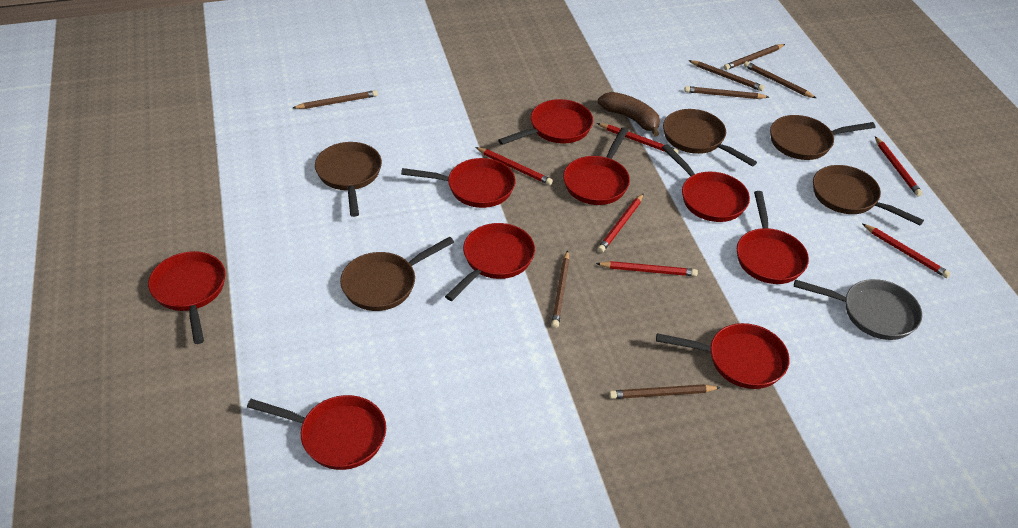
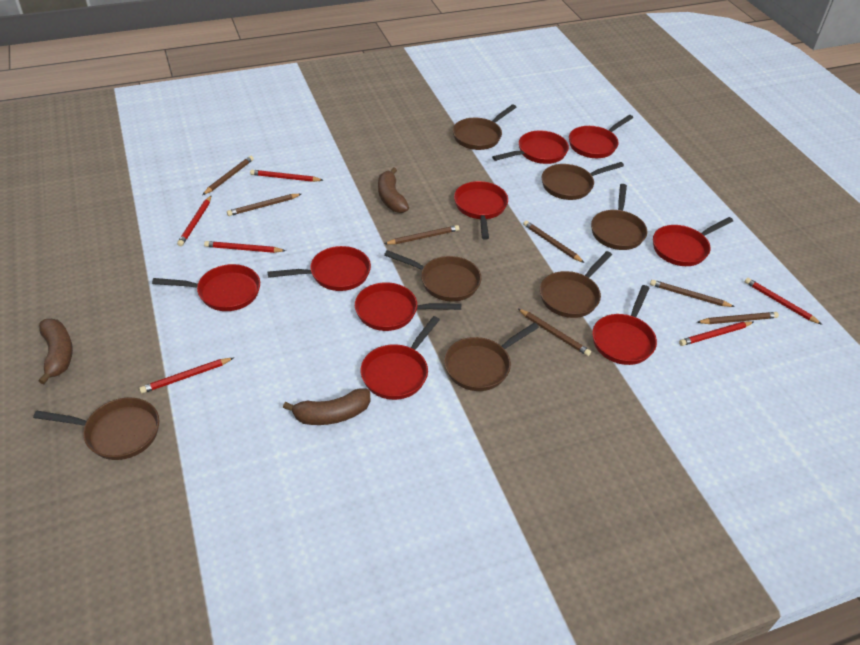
brown banana: [598,92,660,137] = 1 -> [38,319,73,384] [283,388,370,425] [378,167,409,213] = 3
brown pan: [315,142,382,217] [340,236,454,311] [663,109,757,166] [770,115,875,160] [813,165,924,225] = 5 -> [33,398,159,460] [384,250,481,301] [444,322,539,391] [453,104,516,150] [540,251,612,318] [542,162,624,200] [591,184,647,250] = 7
grey pan: [794,279,922,340] = 1 -> none = 0

